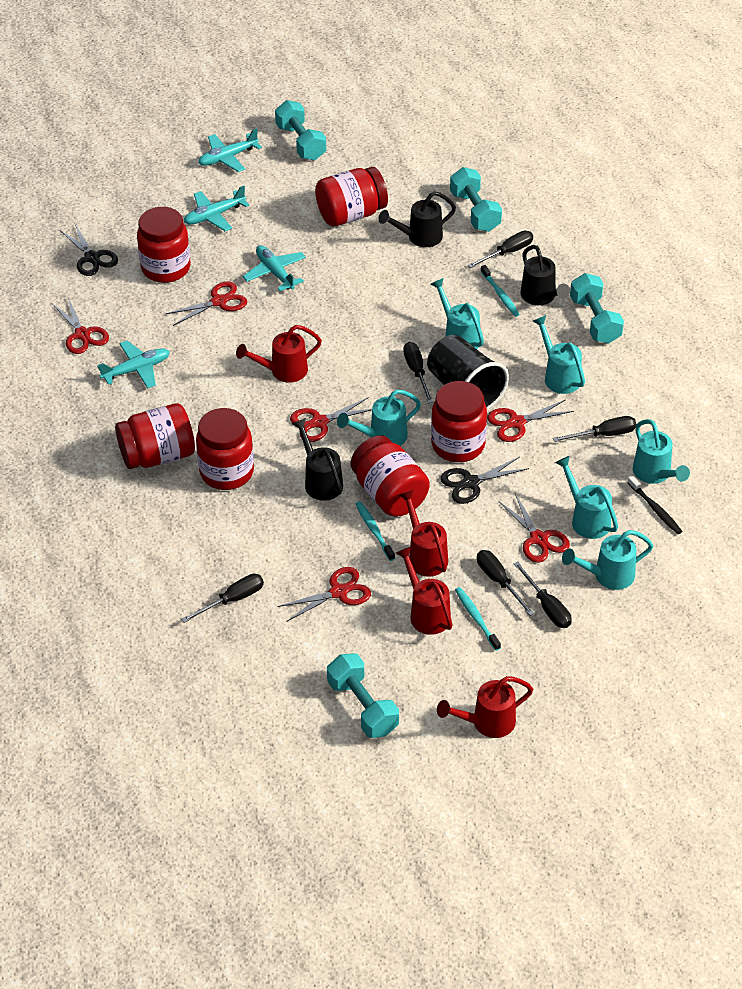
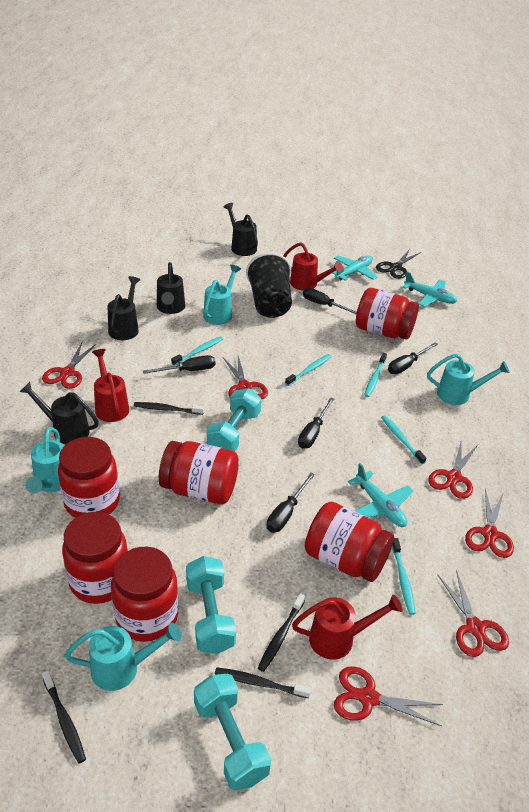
black scissors: [60,224,118,276] [440,457,529,504] = 2 -> [376,249,421,279] = 1
black screwdriver: [181,574,264,623] [403,342,433,403] [468,231,533,268] [477,550,534,616] [514,562,572,628] [553,416,636,442] = 6 -> [143,355,215,374] [267,473,315,533] [298,397,334,449] [303,288,357,314] [388,342,438,374] = 5
black toothbrush: [628,476,682,534] = 1 -> [42,670,86,764] [134,402,204,415] [215,667,311,698] [258,593,305,672] = 4
black watering can: [292,418,343,501] [379,191,456,247] [520,245,570,305] = 3 -> [20,382,99,444] [108,276,140,340] [157,262,185,314] [224,203,258,256] = 4
red watering can: [236,325,322,383] [396,547,453,635] [399,490,448,577] [437,676,533,738] = 4 -> [92,349,129,422] [283,242,343,290] [292,594,403,659] = 3
turquoise dumbbell: [275,100,326,160] [327,653,399,738] [450,167,502,232] [570,273,624,344] = 4 -> [186,556,236,654] [194,674,271,791] [207,388,261,452] = 3
turquoise plane: [97,340,170,389] [184,186,249,231] [198,128,262,172] [243,245,306,291] = 4 -> [332,256,378,281] [348,463,413,527] [402,272,457,307] = 3
turquoise toothbrush: [355,501,395,561] [455,587,501,651] [480,265,520,317] = 3 -> [171,336,223,366] [285,354,332,386] [364,353,387,397] [381,415,426,465] [392,538,416,615] = 5
turquoise watering can: [337,389,421,446] [431,278,484,349] [533,315,585,394] [555,456,618,539] [562,530,653,590] [633,419,690,484] = 6 -> [25,427,64,493] [65,623,182,691] [203,264,241,325] [427,354,510,405] = 4

